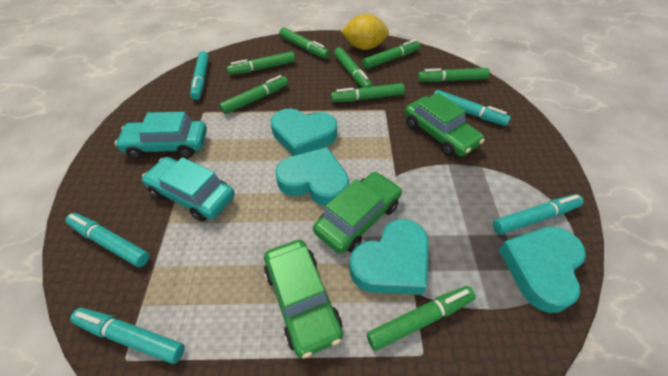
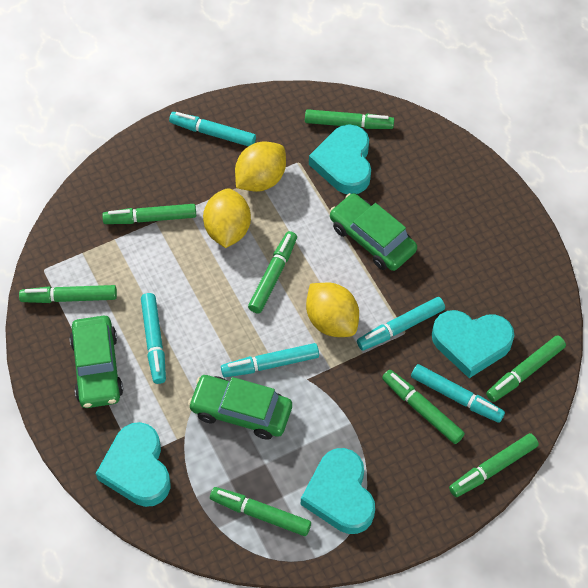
turquoise car: [115,112,207,159] [142,157,235,222] = 2 -> none = 0
yellow lemon: [341,14,389,50] = 1 -> [203,188,251,248] [235,142,286,192] [306,283,359,337] = 3

